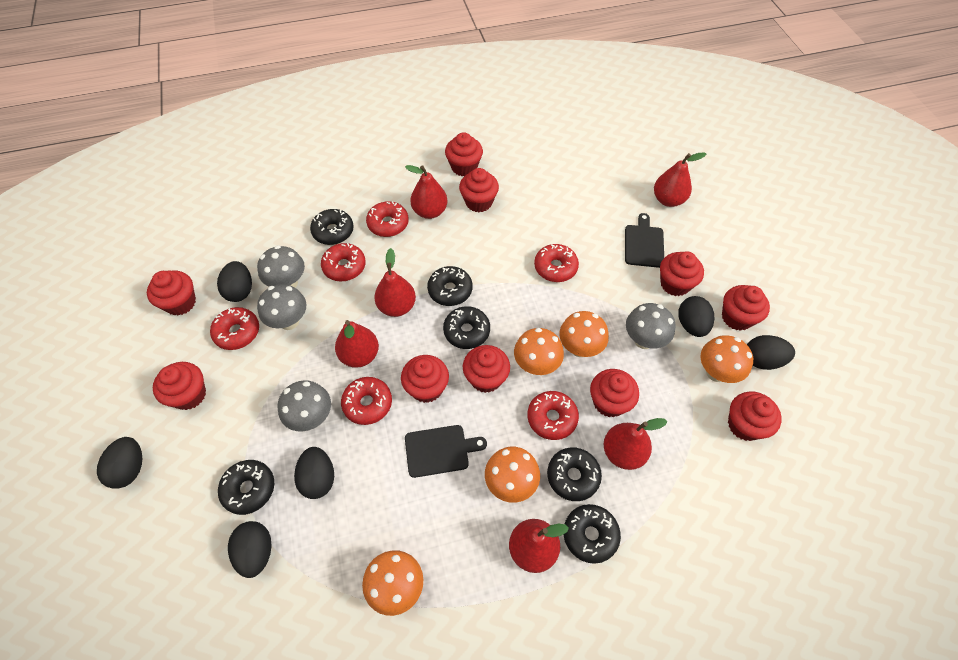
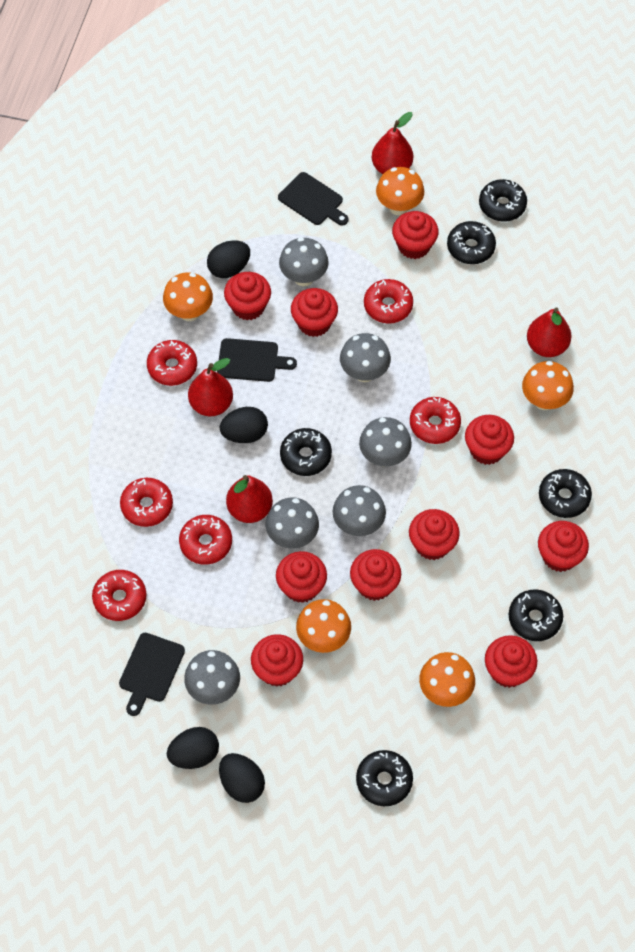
black cutting board: [405,425,487,478] [625,213,664,268] = 2 -> [119,633,185,716] [217,338,297,382] [278,172,349,226] = 3
black egg: [97,437,142,489] [217,261,252,302] [228,521,271,578] [294,447,334,499] [679,296,714,337] [747,335,795,370] = 6 -> [167,727,219,769] [207,240,250,278] [219,753,265,803] [220,407,268,443] = 4
grey mushroom: [257,245,305,288] [257,284,306,330] [278,380,331,431] [626,303,675,349] = 4 -> [184,650,240,705] [266,497,319,548] [279,237,329,286] [333,485,386,536] [340,333,391,382] [359,417,412,467] = 6
red pear: [335,320,379,368] [374,248,416,317] [405,165,448,219] [509,519,569,573] [604,418,667,470] [654,152,706,207] = 6 -> [188,358,233,416] [226,475,273,523] [372,112,413,174] [527,307,571,357] = 4

